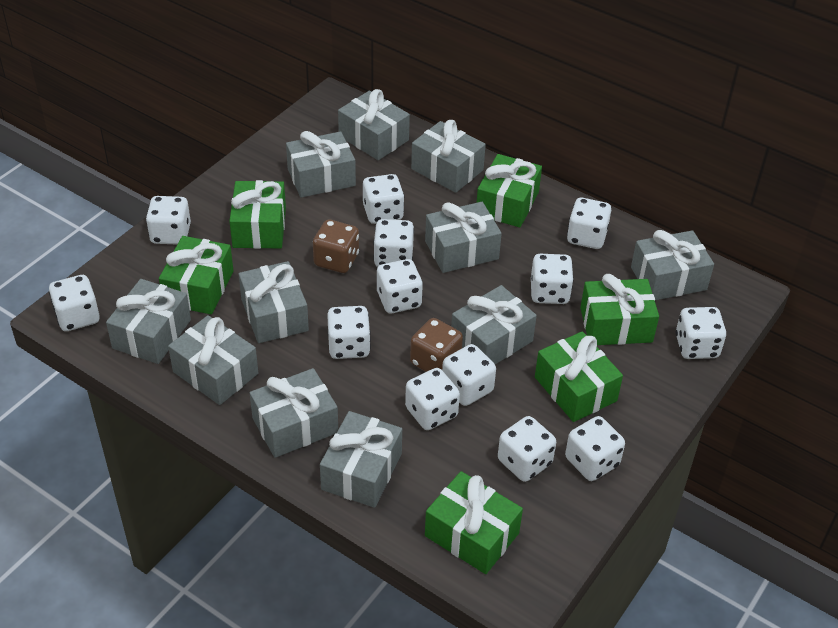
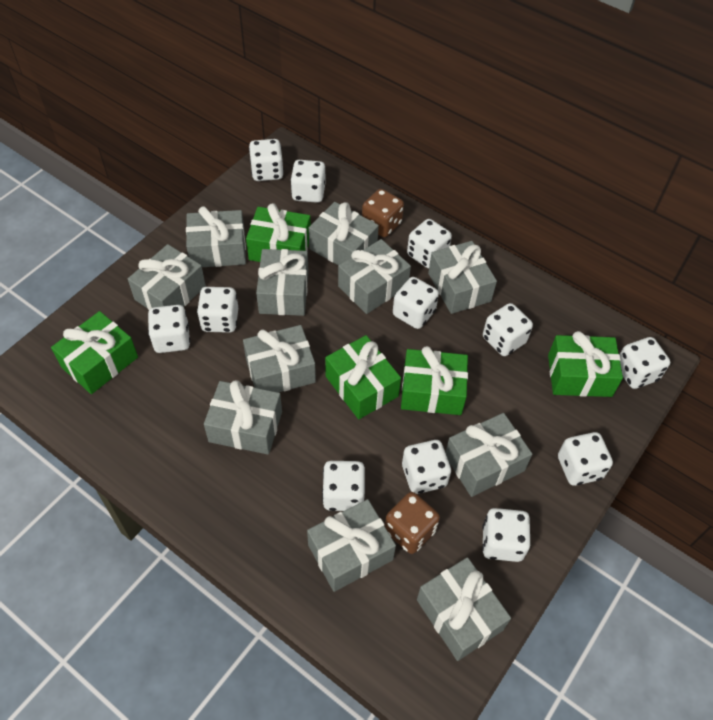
green gift: [159,236,234,314] [229,180,286,249] [425,471,523,574] [477,154,542,228] [535,331,623,422] [580,274,659,345] = 6 -> [51,311,138,394] [246,203,311,262] [325,335,401,419] [401,346,468,415] [548,331,623,397] = 5
white dice: [49,275,100,331] [146,196,191,244] [327,306,371,359] [363,174,404,224] [373,219,414,267] [377,259,423,313] [405,368,460,430] [442,344,496,406] [498,416,556,482] [531,254,574,304] [565,416,625,481] [567,198,611,249] [675,307,726,359] = 13 -> [148,305,190,353] [197,287,238,333] [249,139,284,181] [290,160,325,203] [322,461,365,511] [393,277,439,329] [402,440,451,494] [407,219,452,269] [482,508,530,562] [483,303,533,356] [558,432,613,486] [620,337,670,389] = 12

